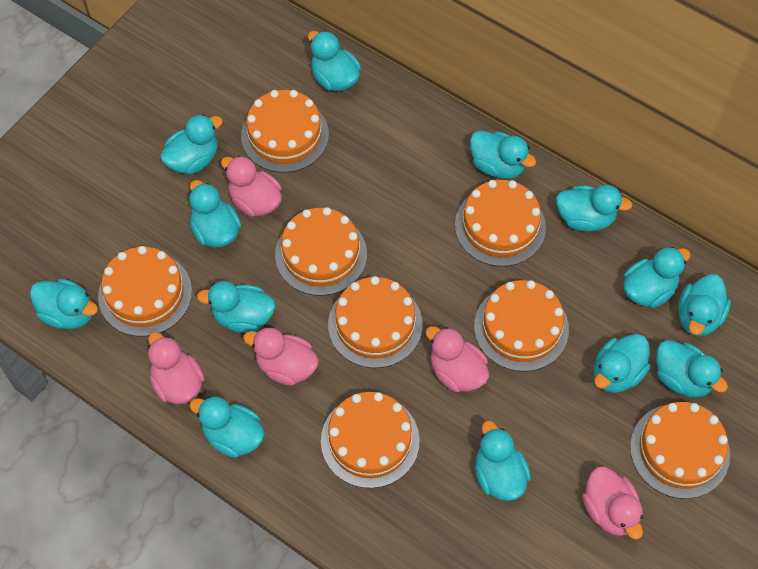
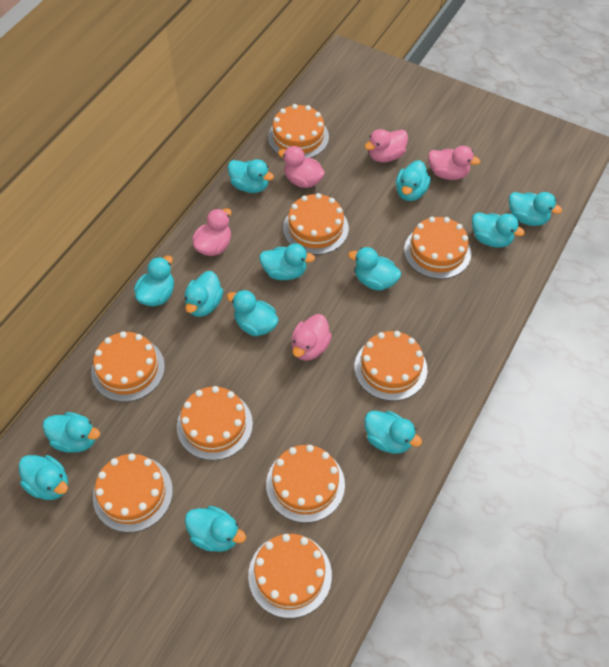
orange cake: [98,246,192,336] [241,90,329,173] [275,207,367,296] [321,392,420,488] [328,276,423,368] [455,180,546,267] [474,280,569,372] [630,402,730,499] = 8 -> [91,331,165,402] [93,453,173,532] [177,386,253,460] [248,534,332,618] [266,445,345,523] [268,104,329,158] [283,193,349,255] [355,331,427,401] [404,217,471,279] = 9

